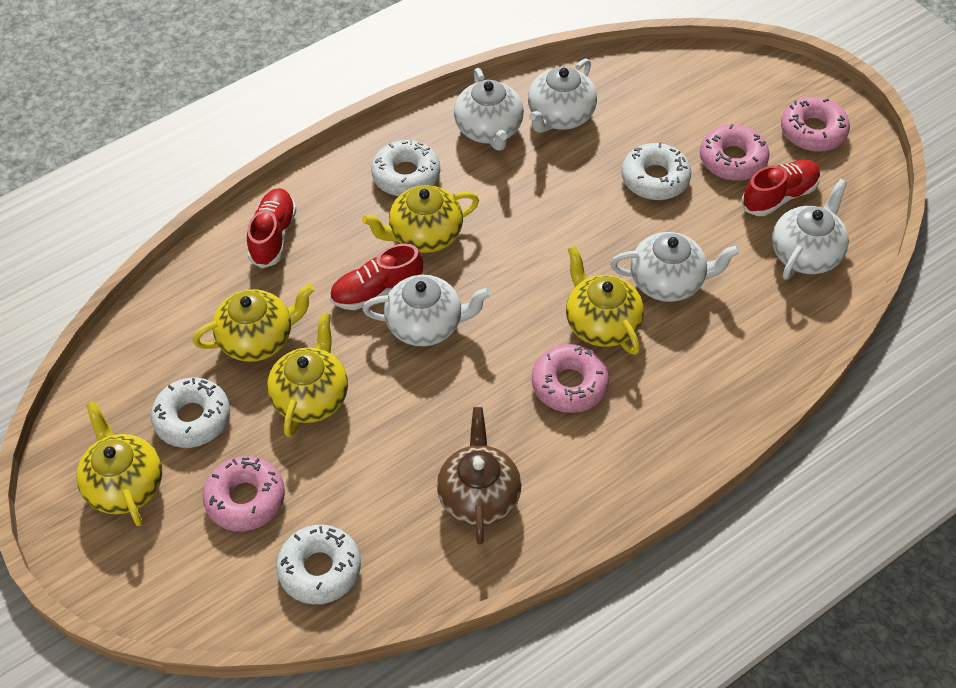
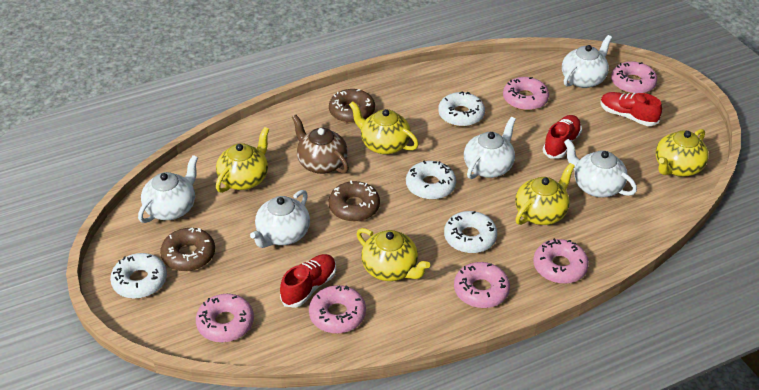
brown donut: none = 0 -> [160,228,215,271] [328,180,380,222] [329,89,375,123] = 3
pink donut: [203,456,285,531] [532,344,609,413] [700,124,770,181] [781,97,850,152] = 4 -> [196,294,254,342] [309,285,366,333] [454,262,510,308] [503,77,549,111] [533,238,589,284] [611,61,657,94] = 6

